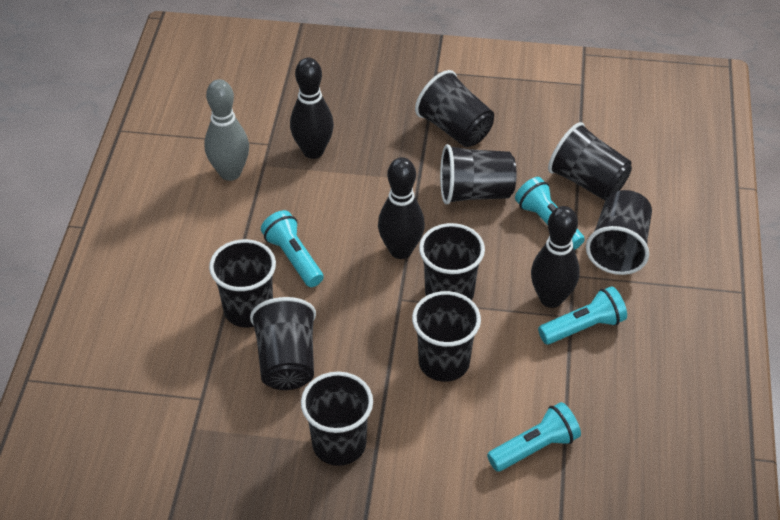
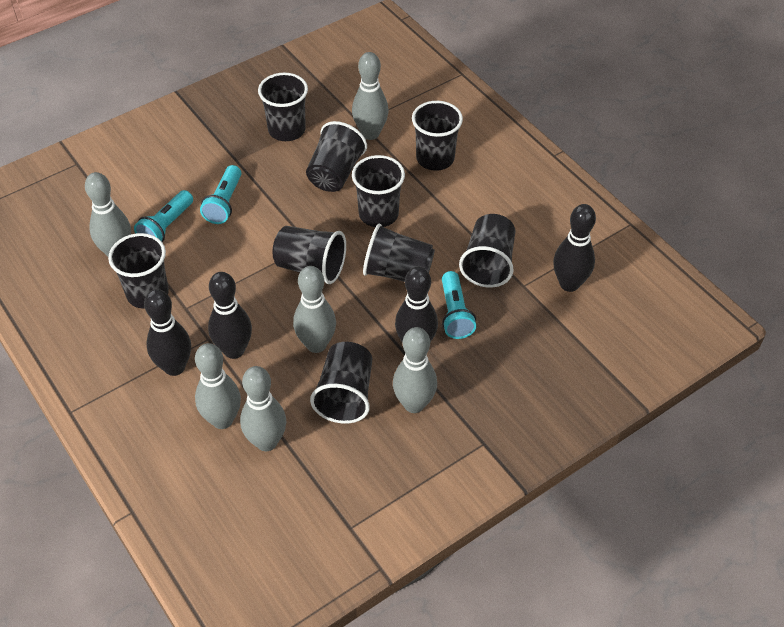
black bowling pin: [290,58,334,159] [378,157,425,259] [531,206,580,308] = 3 -> [144,289,191,376] [208,272,252,359] [395,266,438,343] [553,204,596,292] = 4
grey bowling pin: [205,79,249,181] = 1 -> [85,172,131,257] [195,343,241,429] [240,366,286,451] [293,266,336,353] [352,52,389,140] [393,327,437,413] = 6
turquoise flashlight: [261,210,324,287] [487,402,581,472] [515,177,585,250] [538,286,627,345] = 4 -> [134,190,193,242] [200,165,241,224] [442,271,476,339] = 3

